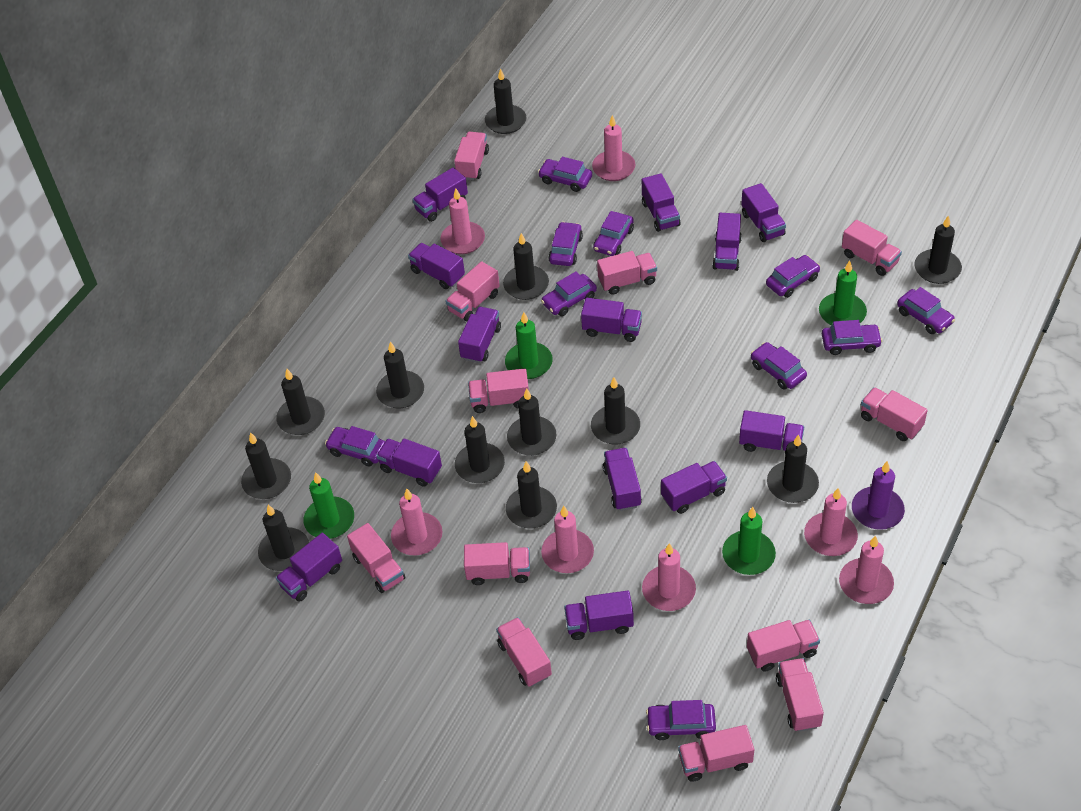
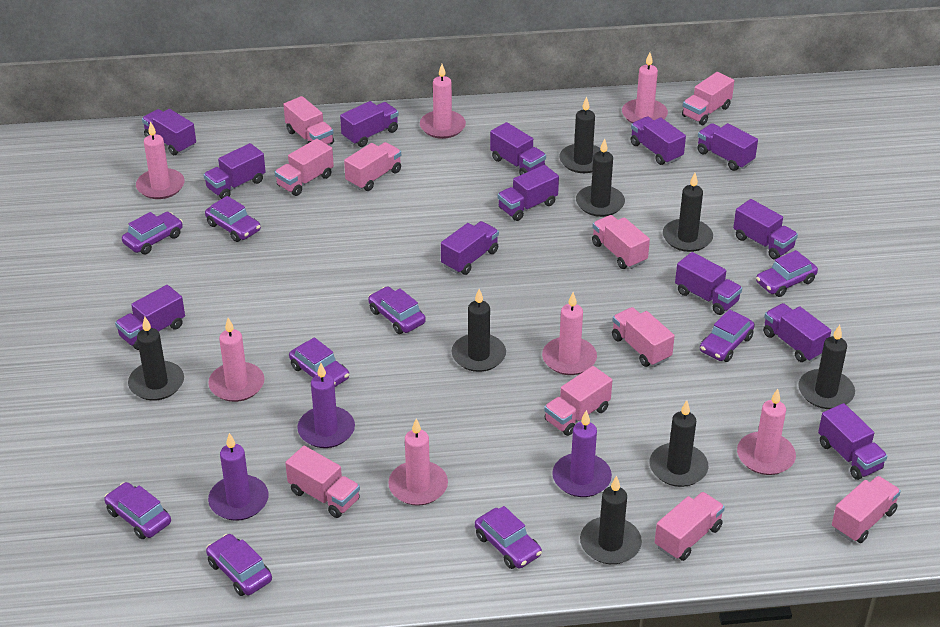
black candle: [241,432,291,499] [258,504,309,571] [276,369,325,435] [376,342,424,408] [455,416,505,483] [485,68,527,134] [503,233,549,300] [506,461,557,528] [507,388,556,456] [591,377,640,445] [767,434,819,503] [914,215,962,284] = 12 -> [128,316,184,401] [452,289,506,372] [559,97,601,173] [576,138,625,217] [580,475,642,564] [650,400,708,487] [663,173,713,252] [798,325,855,409] = 8
green candle: [304,472,354,539] [505,312,553,379] [722,507,776,575] [819,260,867,325] = 4 -> none = 0
pink truck: [347,523,405,593] [446,261,500,321] [454,132,489,180] [464,542,530,585] [468,368,529,413] [496,617,552,687] [597,251,657,295] [678,725,754,782] [747,620,820,672] [776,658,824,732] [842,220,902,276] [861,387,928,441] = 12 -> [275,139,334,196] [283,96,334,145] [285,446,360,518] [344,142,401,191] [544,366,612,436] [592,215,650,269] [612,307,675,367] [655,492,725,561] [682,72,734,125] [832,476,901,543] = 10
purple candle: [852,461,905,530] = 1 -> [208,433,269,521] [297,363,355,448] [552,410,612,497] = 3
purple car: [325,426,385,466] [538,157,592,192] [541,271,597,316] [548,222,583,266] [593,211,634,256] [646,700,716,740] [751,342,807,390] [766,255,820,298] [822,320,882,355] [897,287,955,334] = 10 -> [104,482,171,539] [122,212,183,254] [205,196,261,242] [206,534,272,596] [289,337,349,387] [368,286,426,334] [475,506,542,569] [700,309,755,362] [756,250,818,297] = 9

